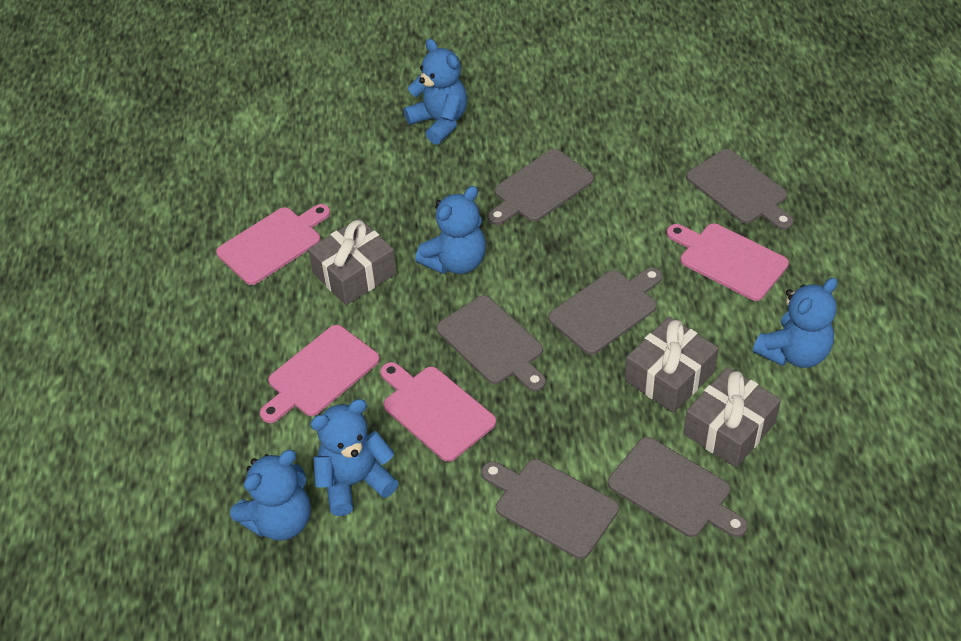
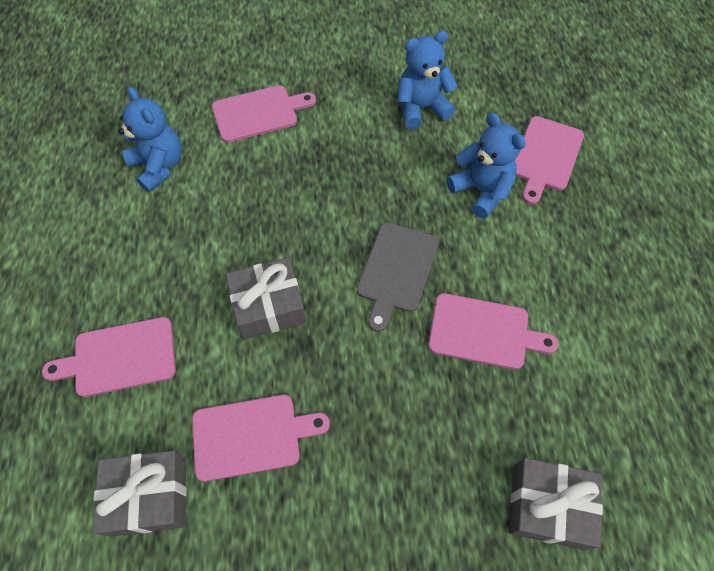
blue teddy bear: [230,450,311,541] [310,399,399,516] [404,39,467,145] [415,186,486,274] [753,278,837,368] = 5 -> [118,87,182,192] [397,31,458,129] [447,113,526,218] = 3
grey cutting board: [437,295,546,392] [482,459,619,559] [488,149,594,225] [548,268,662,355] [608,437,748,537] [686,149,794,230] = 6 -> [357,222,439,332] = 1
pink cutting board: [216,204,330,285] [260,325,380,423] [380,362,496,462] [667,223,789,301] = 4 -> [42,317,176,397] [192,395,330,482] [212,85,316,143] [428,293,558,369] [515,116,584,204] = 5

